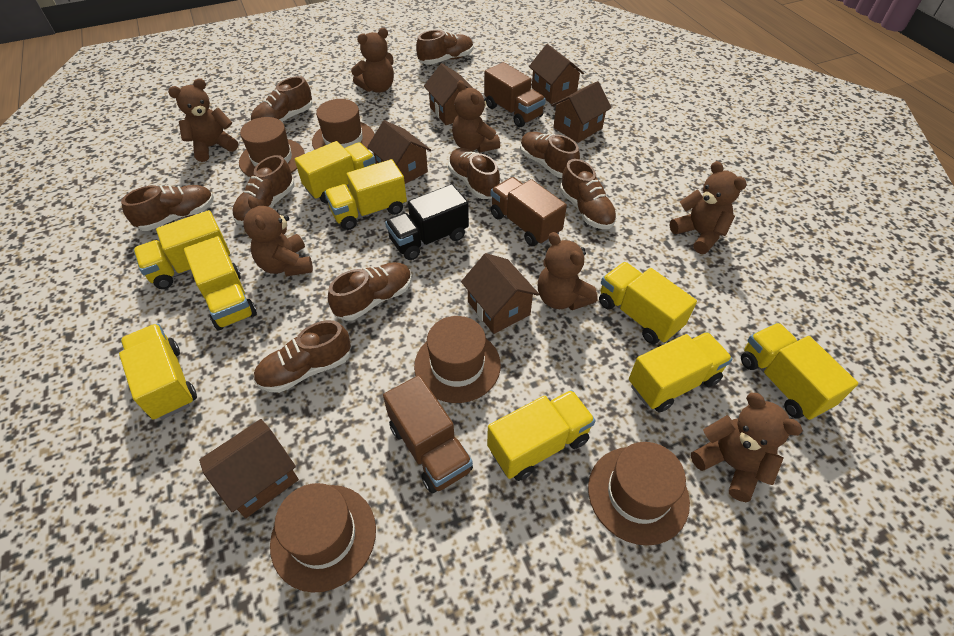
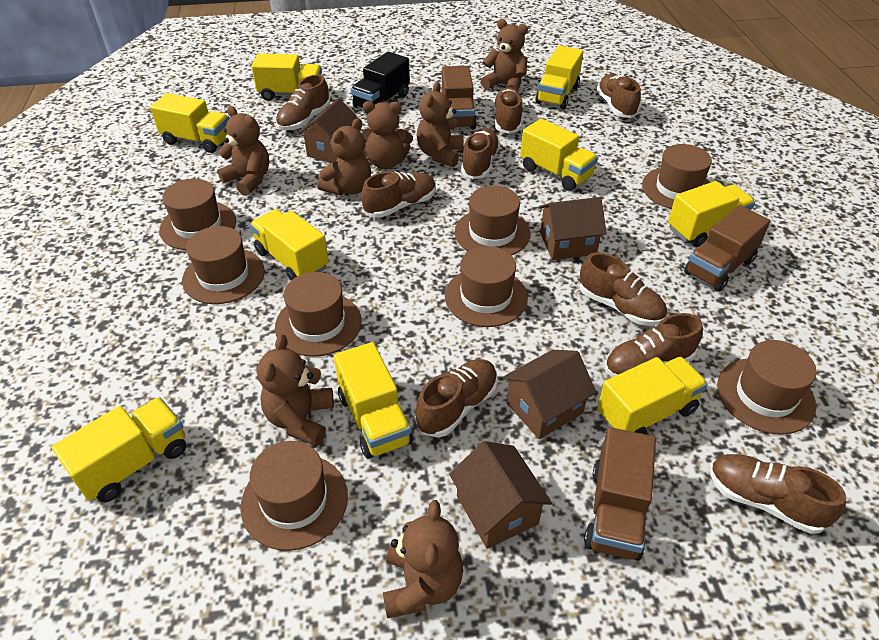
brown hat: [239,117,305,177] [270,483,376,593] [312,99,375,150] [414,316,501,403] [588,442,690,546] = 5 -> [159,179,236,250] [182,226,265,304] [241,441,348,551] [275,272,362,357] [445,246,528,327] [455,186,531,255] [642,144,712,209] [717,340,817,435] = 8
brown house: [199,419,299,518] [367,120,431,184] [424,63,473,125] [461,253,539,334] [529,44,584,104] [551,81,612,143] = 6 -> [298,98,358,163] [449,441,552,549] [502,350,597,439] [539,197,607,260] = 4

